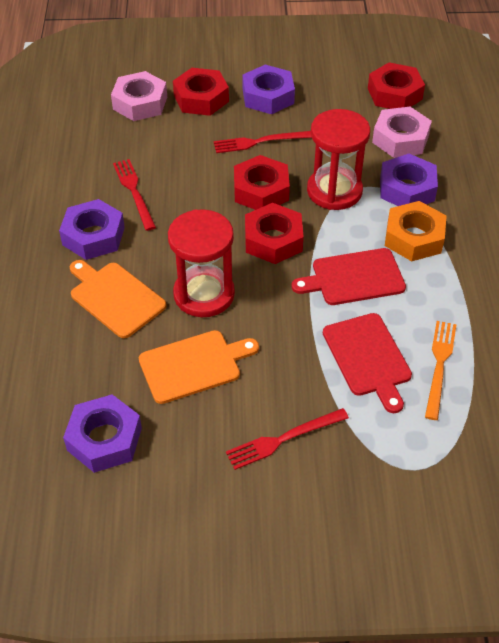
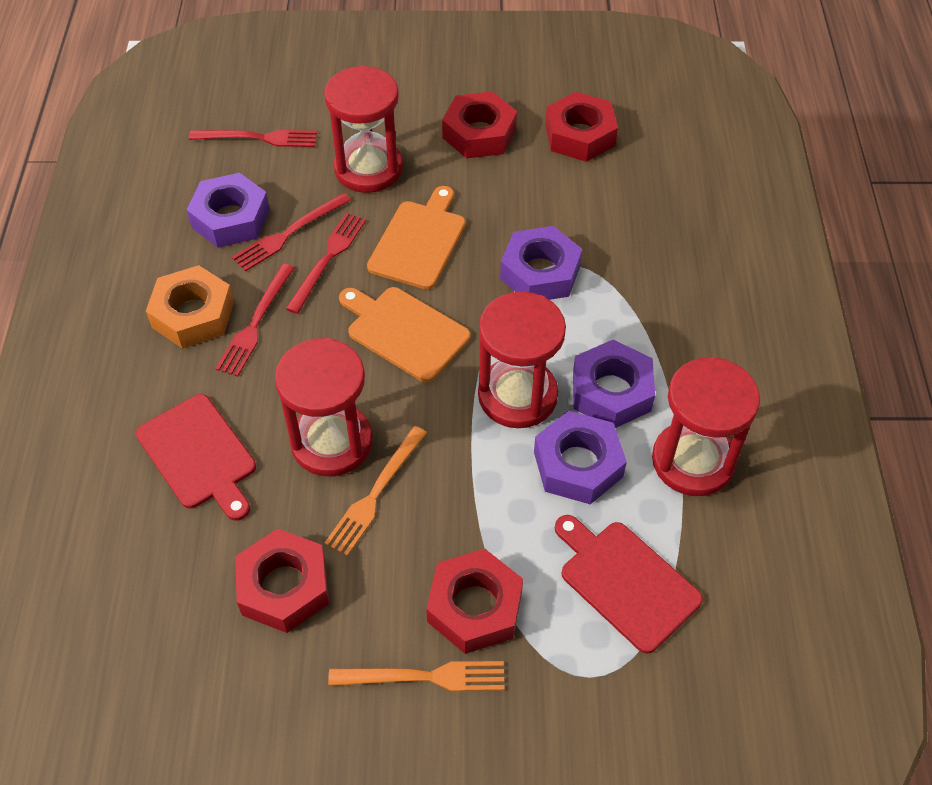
orange fork: [425,321,457,420] = 1 -> [324,426,427,556] [328,661,505,691] = 2
pink nut: [111,71,167,121] [372,107,432,158] = 2 -> none = 0
red fork: [113,159,156,231] [214,131,312,153] [226,408,349,470] = 3 -> [189,130,317,147] [215,264,295,377] [232,193,351,271] [286,212,366,314] = 4
red hourglass: [168,209,235,317] [307,109,370,210] = 2 -> [275,338,373,476] [324,66,403,193] [478,292,566,428] [652,357,760,496] = 4

